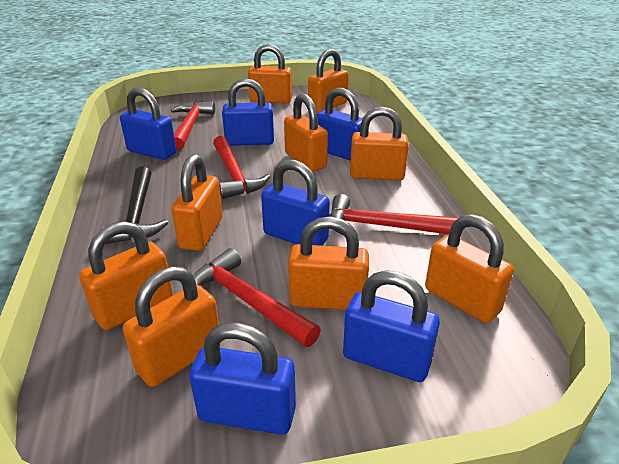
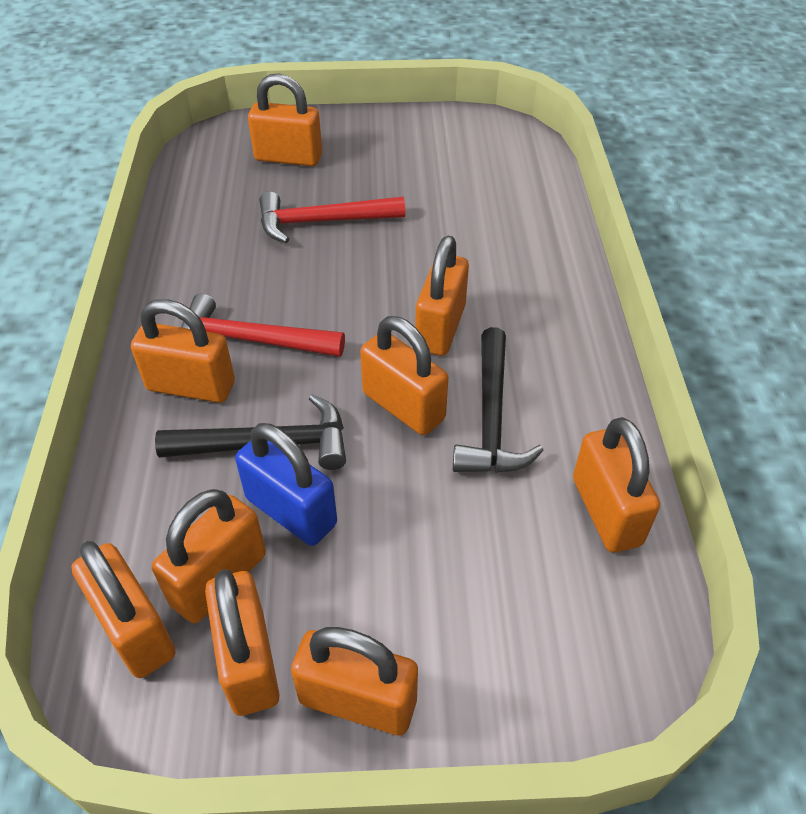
black hammer: [101,167,168,244] = 1 -> [155,394,346,470] [453,327,544,473] = 2
blue padlock: [120,87,176,160] [189,323,296,435] [222,78,274,146] [261,159,330,246] [317,88,363,161] [343,270,440,382] = 6 -> [235,423,337,546] = 1
red hammer: [171,101,215,150] [193,248,321,347] [213,136,270,199] [329,194,458,236] = 4 -> [181,293,345,357] [259,192,405,243] = 2

